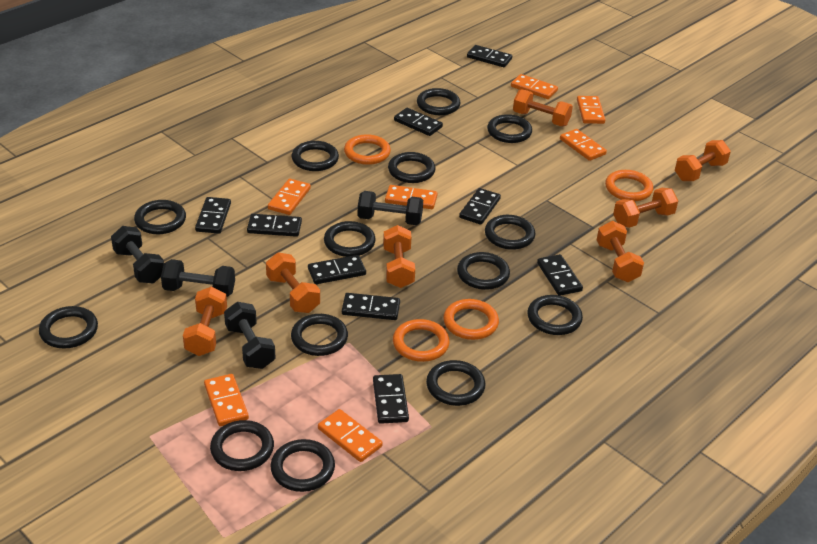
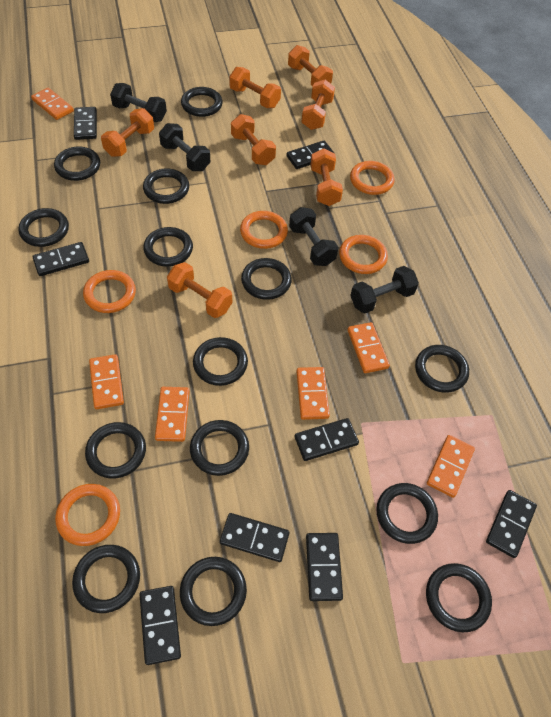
black domino: [195,197,231,234] [247,214,302,237] [308,255,366,284] [342,293,400,320] [373,374,409,424] [394,108,443,136] [459,188,501,225] [467,45,512,67] [537,254,583,296] = 9 -> [33,242,89,276] [74,107,97,140] [139,586,181,665] [220,513,290,562] [287,141,334,169] [295,418,359,461] [306,533,343,601] [486,490,537,558] = 8
orange domino: [204,374,249,426] [268,179,311,215] [318,409,382,462] [385,185,438,209] [511,74,558,99] [560,129,607,161] [577,96,605,124] = 7 -> [31,88,74,120] [89,354,124,409] [155,387,190,442] [296,367,330,420] [348,322,390,373] [427,435,475,498] = 6
orange ring: [344,134,391,165] [393,319,450,362] [443,299,499,340] [605,170,653,201] = 4 -> [55,484,120,546] [83,270,136,313] [240,211,288,249] [339,235,388,274] [350,161,395,195] = 5

